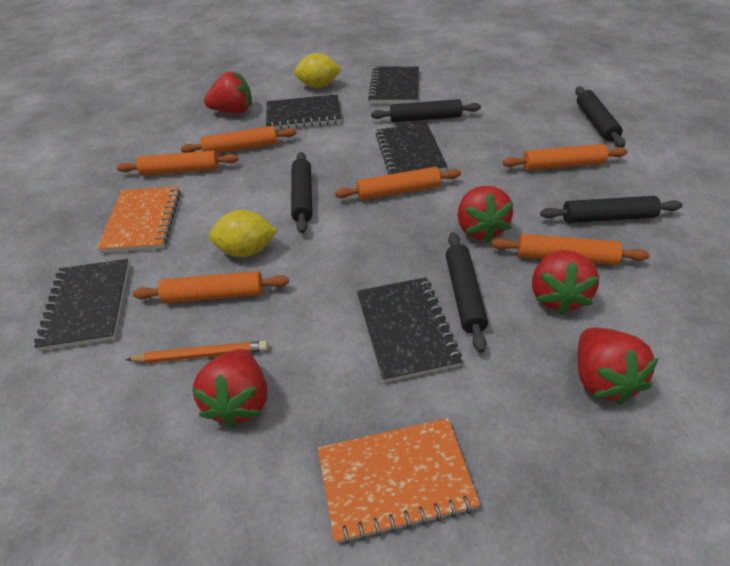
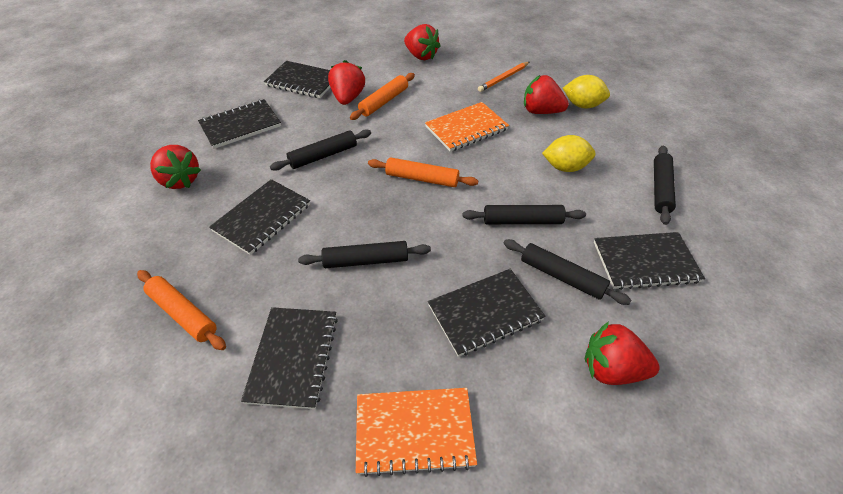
black notebook: [34,259,130,351] [266,94,341,130] [357,277,462,383] [368,66,419,103] [376,123,448,175] = 5 -> [198,99,281,149] [209,179,310,255] [241,307,338,409] [264,61,330,98] [428,269,546,357] [594,232,705,290] = 6
orange rolling pin: [117,150,238,176] [133,271,289,304] [181,126,296,154] [335,167,461,200] [491,234,649,265] [503,144,628,171] = 6 -> [137,270,226,350] [350,73,415,120] [368,157,478,187] = 3

